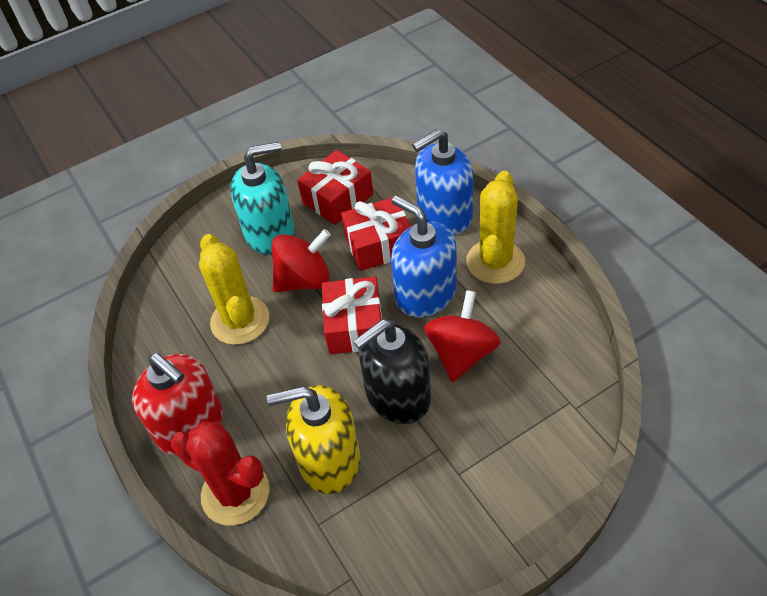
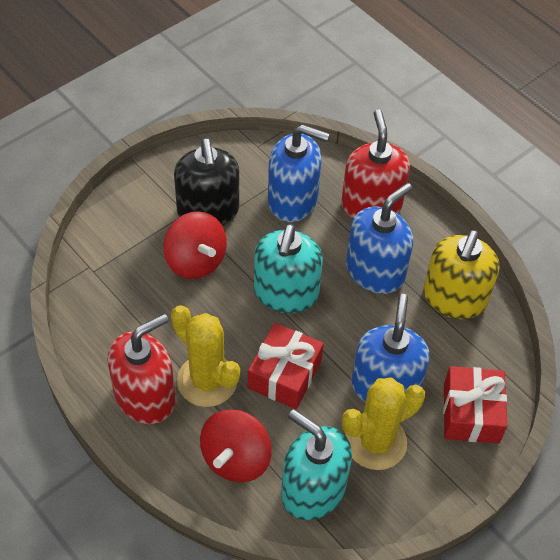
blue soap dispenser: [391,195,457,318] [412,129,474,235] = 2 -> [268,125,329,222] [346,183,413,294] [352,294,430,402] = 3
red cactus: [171,421,270,526] = 1 -> none = 0
red gift: [297,150,373,225] [322,277,382,354] [341,197,411,271] = 3 -> [248,323,324,409] [443,366,507,444] = 2
red soap dispenser: [132,353,223,455] = 1 -> [107,314,176,424] [342,109,410,219] = 2
turquoise soap dispenser: [230,142,295,255] = 1 -> [254,224,323,313] [281,410,352,520] = 2

